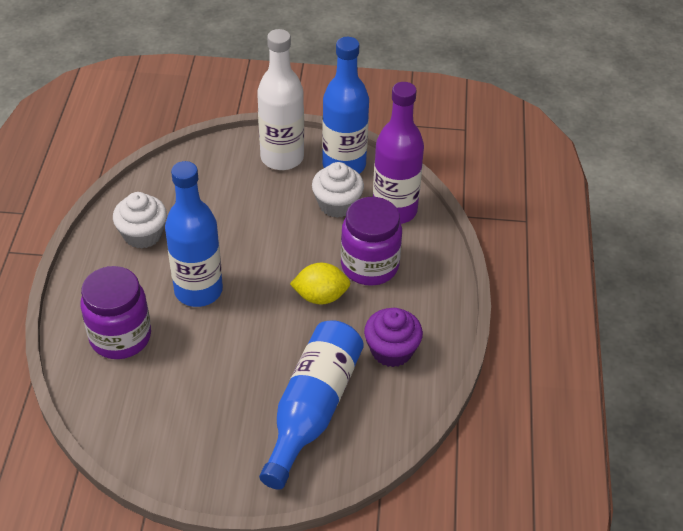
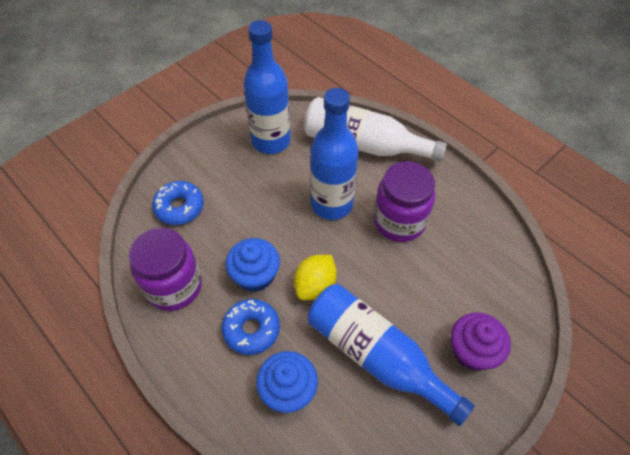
blue cupcake: none = 0 -> [226,238,280,292] [256,351,318,413] = 2
blue donut: none = 0 -> [152,181,204,225] [222,299,280,355] = 2
purple bottle: [373,82,424,224] = 1 -> none = 0
white cupcake: [113,192,167,249] [312,162,364,218] = 2 -> none = 0

